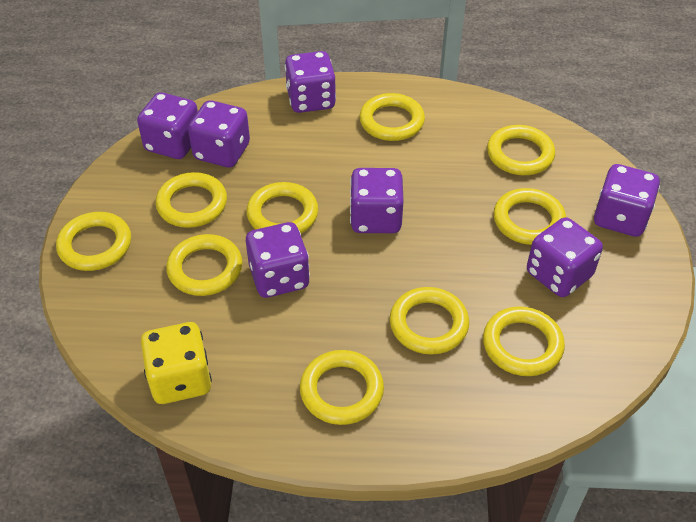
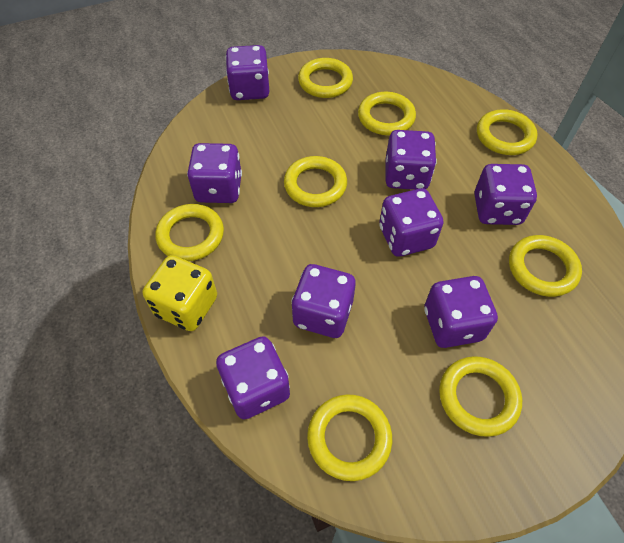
purple dice: [137,92,198,159] [188,100,250,168] [246,222,310,298] [285,51,336,113] [350,168,404,233] [527,217,603,297] [594,164,660,237] = 7 -> [187,143,242,203] [216,336,290,419] [226,45,269,100] [292,264,356,338] [379,188,443,257] [385,130,437,190] [424,276,498,348] [474,164,537,225] = 8
yellow ring: [56,212,131,271] [155,172,227,228] [166,234,243,296] [246,182,318,234] [300,350,384,425] [359,93,425,141] [390,287,469,355] [483,306,565,376] [487,125,555,175] [493,188,566,245] = 10 -> [155,204,224,261] [284,156,347,207] [298,58,353,98] [307,394,392,481] [358,92,416,135] [439,356,522,437] [477,109,537,155] [509,235,582,297] = 8

